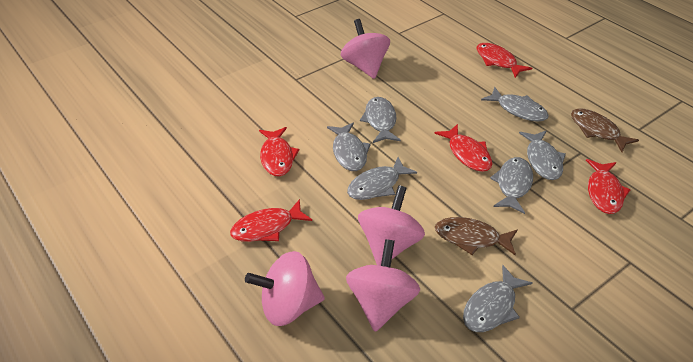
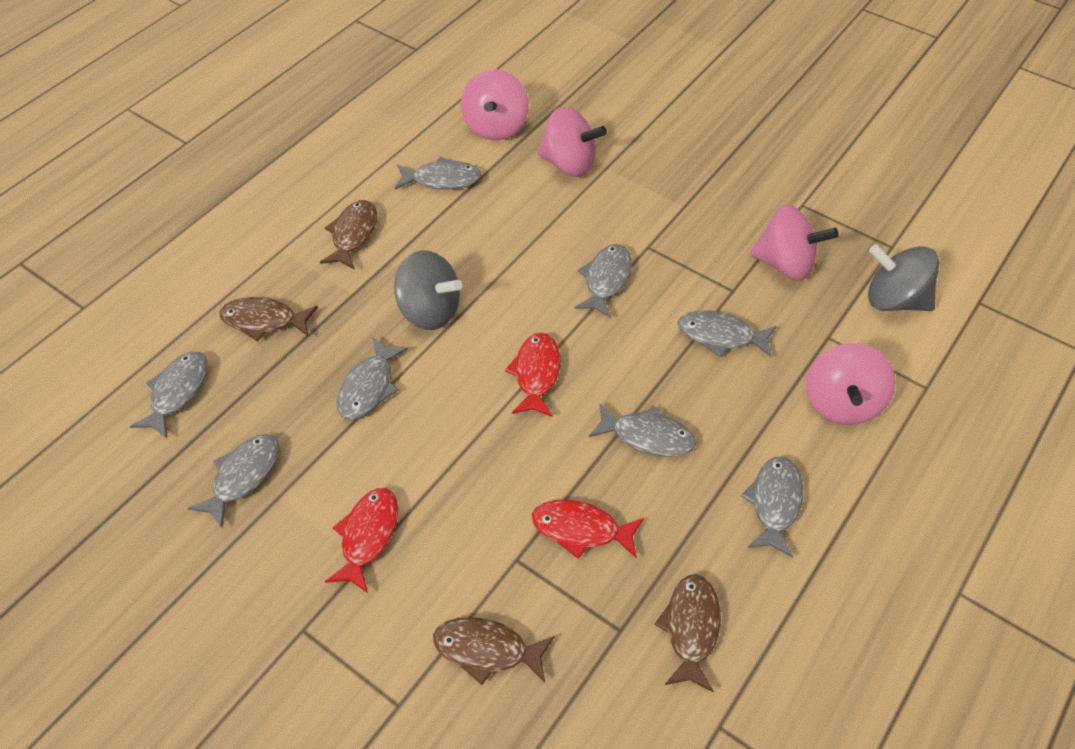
brown fish: [435,217,517,255] [571,108,639,152] = 2 -> [219,297,318,342] [320,200,377,269] [433,617,555,685] [654,574,721,693] = 4
grey fish: [327,123,371,171] [347,157,417,200] [360,97,401,143] [463,265,533,332] [481,87,549,122] [490,157,533,214] [519,131,566,180] = 7 -> [130,352,207,438] [188,434,279,528] [337,338,408,420] [395,157,482,190] [575,244,632,318] [589,403,696,457] [678,310,776,358] [741,457,803,558] = 8
grey spinning top: none = 0 -> [394,250,462,330] [868,244,939,311] = 2
red fish: [230,199,312,242] [259,127,299,177] [435,124,492,172] [477,43,532,78] [586,159,631,214] = 5 -> [325,488,398,593] [505,333,560,417] [532,500,644,559] = 3

